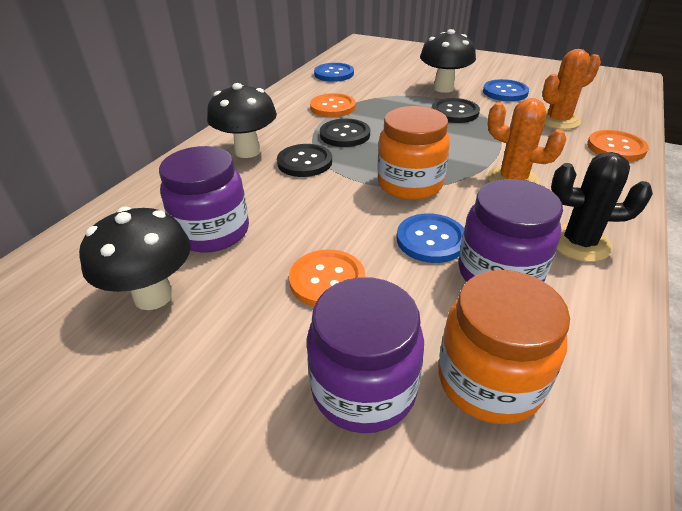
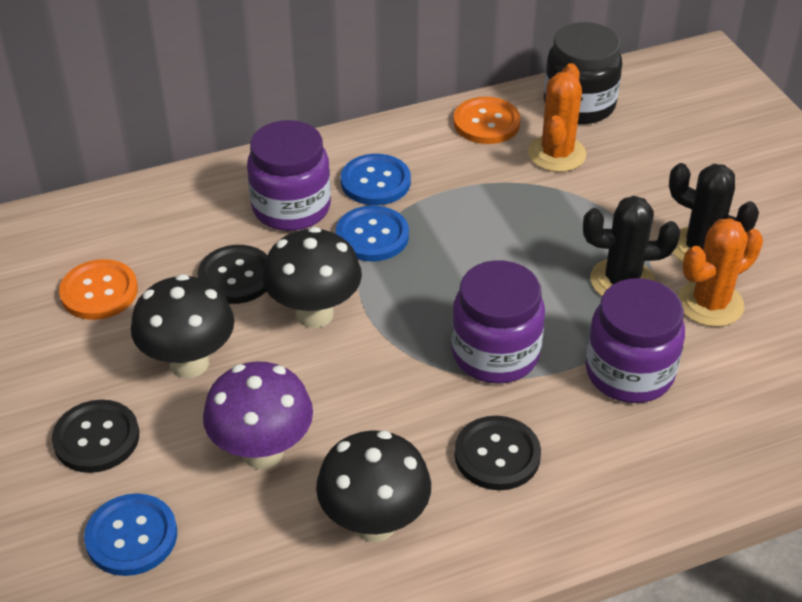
black cactus: [551,152,653,262] = 1 -> [583,196,680,296] [669,163,759,263] = 2
black jar: none = 0 -> [544,22,622,124] = 1
orange button: [289,249,365,307] [310,93,356,117] [587,130,649,161] = 3 -> [59,259,138,320] [453,97,521,144] = 2
orange jar: [377,106,450,200] [438,270,570,424] = 2 -> none = 0
purple mushroom: none = 0 -> [203,361,313,469] = 1

